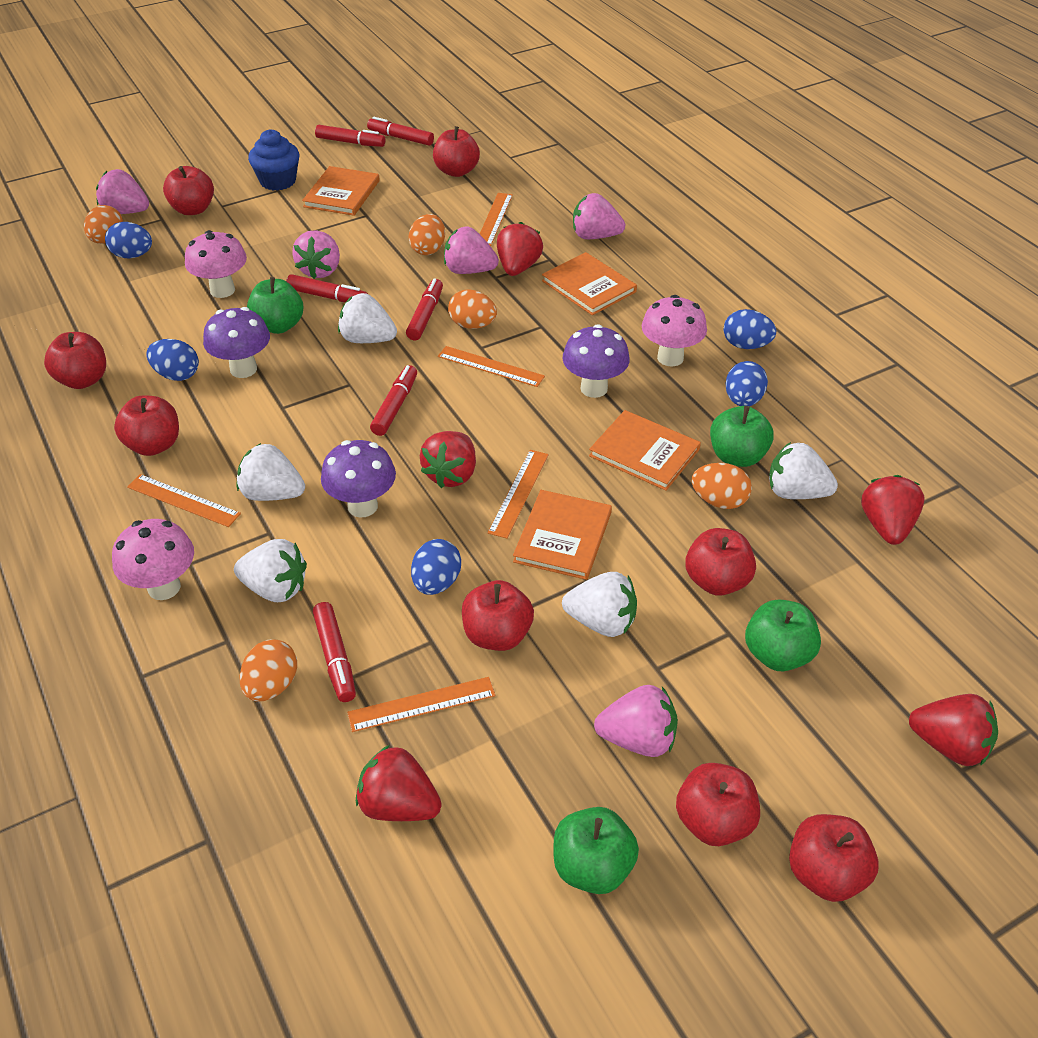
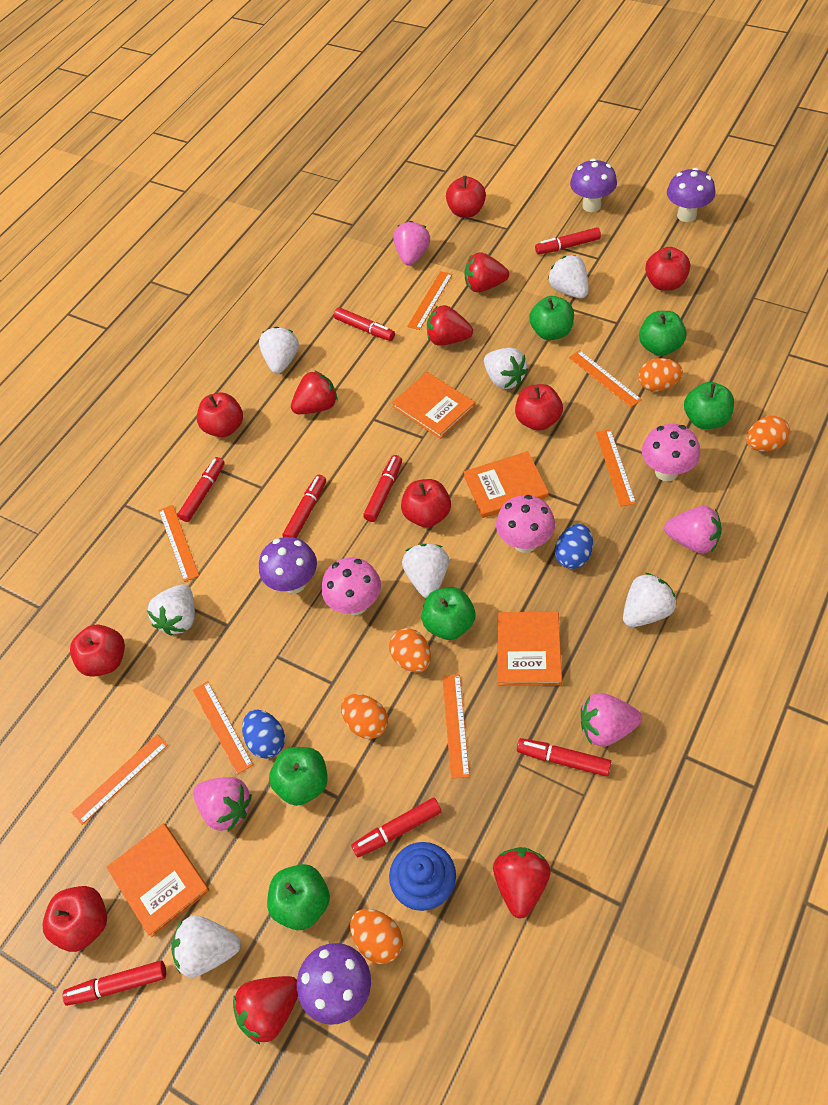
blue egg: [105,222,152,258] [146,339,199,381] [411,539,461,595] [724,309,776,349] [726,361,768,406] = 5 -> [242,710,285,759] [555,524,593,569] = 2
green apple: [247,277,304,334] [554,807,639,894] [710,406,774,467] [745,600,821,671] = 4 -> [267,864,330,930] [269,747,328,806] [422,588,475,640] [529,296,574,340] [639,311,686,356] [684,382,734,429] = 6
orange ruler: [127,474,241,527] [347,677,495,732] [438,346,545,387] [480,193,513,246] [488,450,549,539] = 5 -> [72,734,168,825] [159,505,199,582] [193,681,253,775] [407,271,452,330] [442,674,470,779] [569,350,642,407] [596,429,636,507] = 7
pink strawberry: [96,169,149,214] [292,230,340,279] [444,227,499,274] [573,193,625,239] [594,685,678,757] = 5 -> [193,777,252,832] [393,221,430,266] [581,693,642,747] [664,506,722,554] = 4
purple mushroom: [203,307,270,378] [321,440,396,517] [563,324,630,398] = 3 -> [259,537,317,594] [297,943,371,1025] [570,159,617,212] [667,168,715,222] = 4
red apple: [44,332,106,389] [114,396,179,456] [163,166,214,215] [433,126,480,177] [462,580,534,651] [676,763,760,846] [685,528,756,596] [789,814,879,902] = 8 -> [43,886,107,952] [70,624,125,677] [197,392,243,437] [401,479,451,527] [446,176,486,218] [515,384,563,431] [645,247,690,291] = 7
red marker: [286,274,368,302] [313,602,356,702] [315,125,385,147] [367,117,434,146] [370,365,417,436] [406,279,443,340] = 6 -> [62,961,166,1006] [177,457,225,522] [283,475,326,538] [334,307,395,341] [351,798,442,857] [363,455,402,522] [517,738,611,777] [535,227,601,254] = 8
white strawberry: [234,539,307,602] [237,443,305,501] [338,293,397,343] [562,572,637,637] [769,442,838,499] = 5 -> [147,584,195,636] [171,915,241,977] [259,327,299,374] [402,544,449,598] [484,348,528,389] [548,255,589,298] [623,573,676,627] = 7

